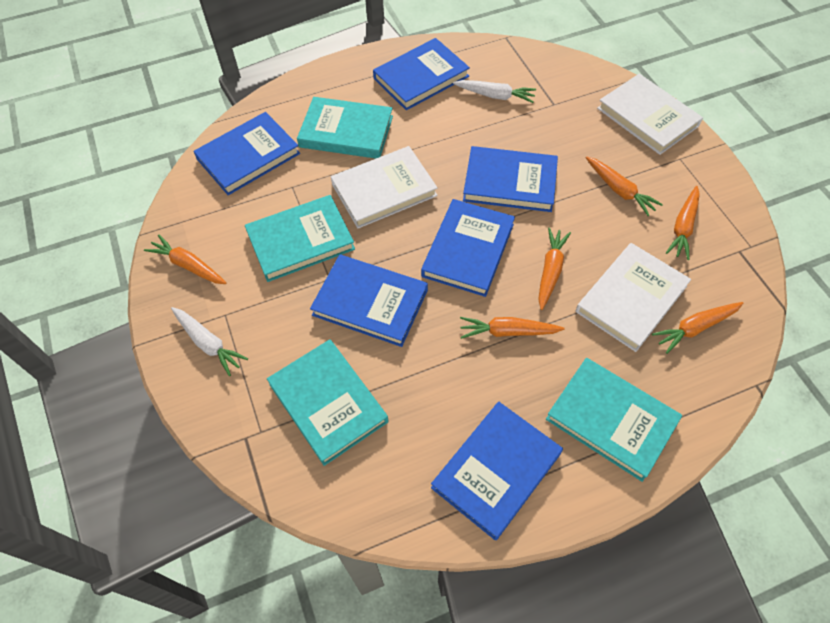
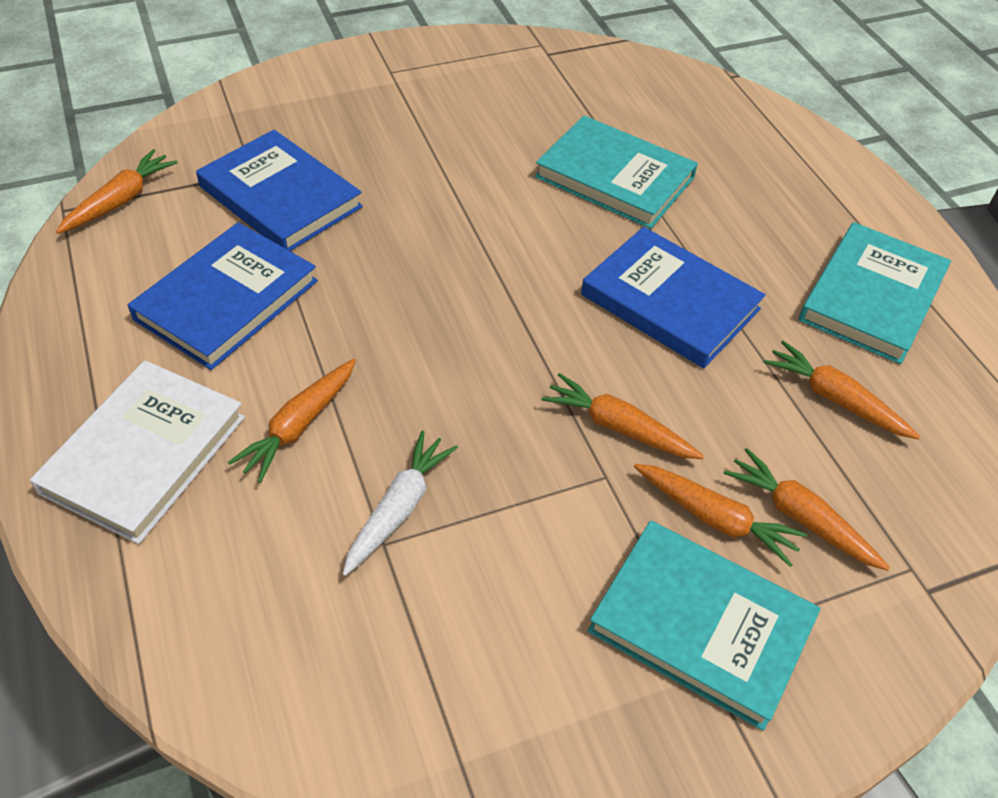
blue book: [193,112,300,195] [310,255,428,347] [373,38,470,110] [421,199,515,297] [431,401,563,540] [463,146,558,212] = 6 -> [128,222,318,370] [196,130,363,251] [581,227,765,368] = 3
turquoise book: [245,195,355,282] [267,339,388,466] [297,97,393,159] [546,358,682,482] = 4 -> [535,116,698,229] [588,521,821,731] [799,222,951,364] = 3
white book: [331,146,438,229] [576,243,691,352] [597,74,703,155] = 3 -> [30,360,245,544] = 1
white carrot: [171,307,248,376] [453,80,536,103] = 2 -> [343,431,458,576] = 1

